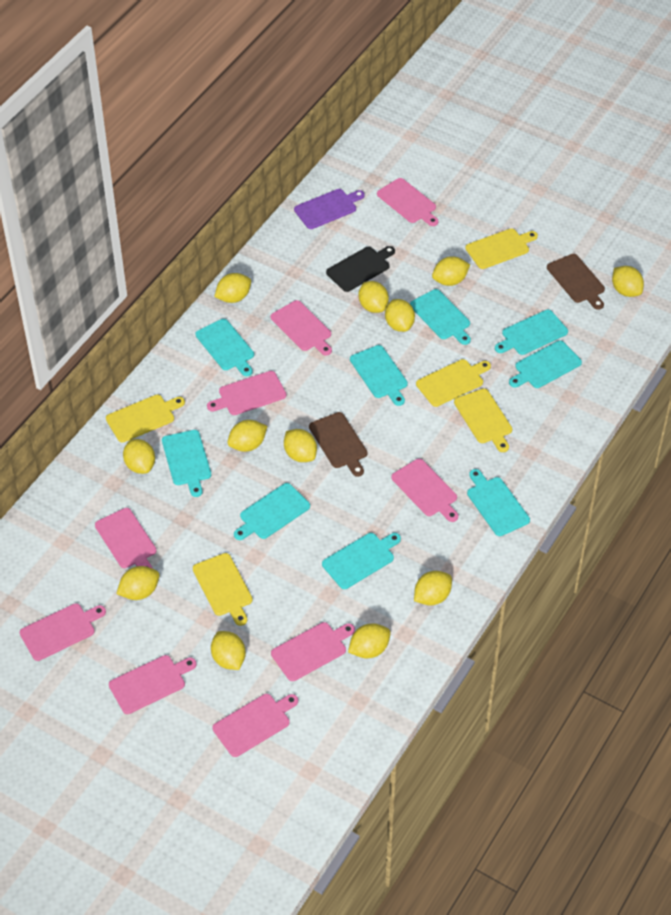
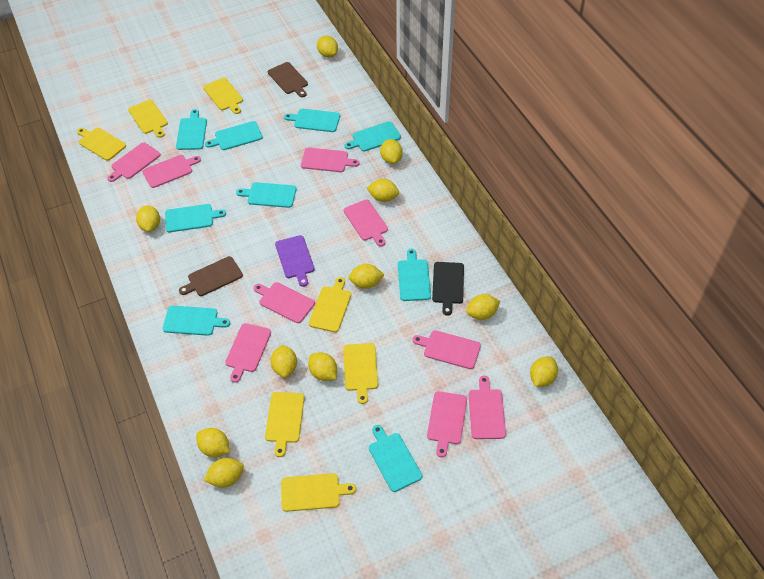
yellow cutting board: [106,395,185,443] [193,553,253,626] [416,359,491,407] [454,388,512,452] [465,228,538,269] = 5 -> [77,128,126,161] [128,100,168,138] [203,78,243,114] [265,392,304,457] [281,473,356,512] [309,277,351,332] [343,343,378,404] = 7
yellow lemon: [117,566,160,600] [123,439,155,474] [211,631,246,670] [214,273,251,303] [227,420,267,452] [284,429,317,462] [348,623,391,658] [359,281,389,313] [385,299,415,332] [414,571,452,606] [432,256,470,286] [612,266,644,297] = 12 -> [136,205,160,232] [196,428,230,457] [204,458,244,488] [270,345,297,378] [308,352,337,381] [317,36,338,57] [349,264,384,289] [367,179,399,202] [380,139,403,164] [466,294,500,320] [530,357,558,387] = 11

